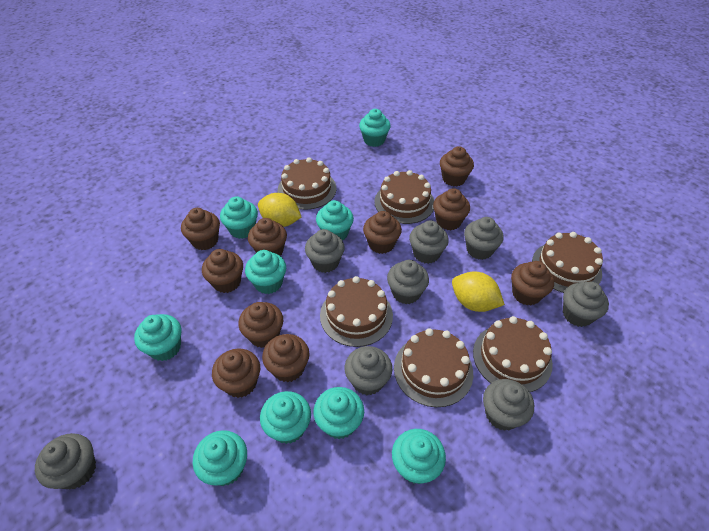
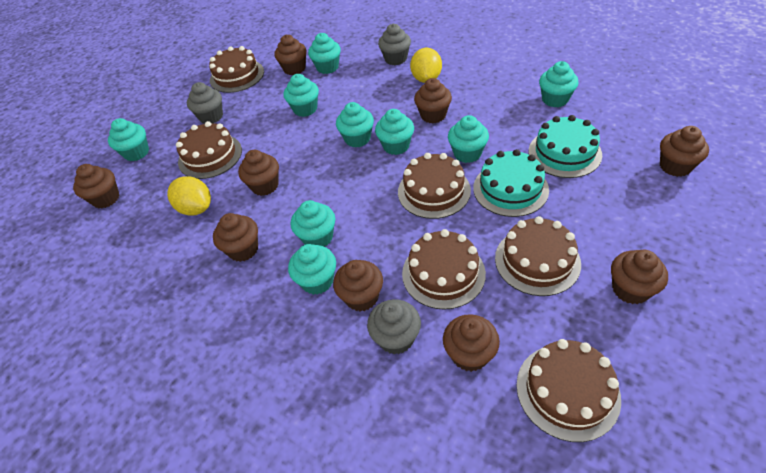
brown cupcake: [181,208,220,250] [202,249,243,293] [212,349,260,398] [238,302,283,348] [248,218,287,255] [262,334,309,382] [363,211,402,254] [433,188,470,230] [440,146,474,186] [511,261,554,306] = 10 -> [73,164,119,208] [213,213,258,262] [238,150,279,196] [274,35,307,75] [333,260,383,312] [414,78,452,123] [443,314,500,372] [611,250,668,304] [660,126,709,177] = 9
grey cupcake: [35,433,96,489] [305,229,345,273] [345,346,392,395] [387,260,429,304] [409,220,449,264] [464,217,504,260] [483,379,534,431] [563,282,609,327] = 8 -> [187,82,223,124] [367,299,421,354] [378,24,411,65] = 3
turquoise cake: none = 0 -> [473,149,549,217] [529,115,602,178] = 2

